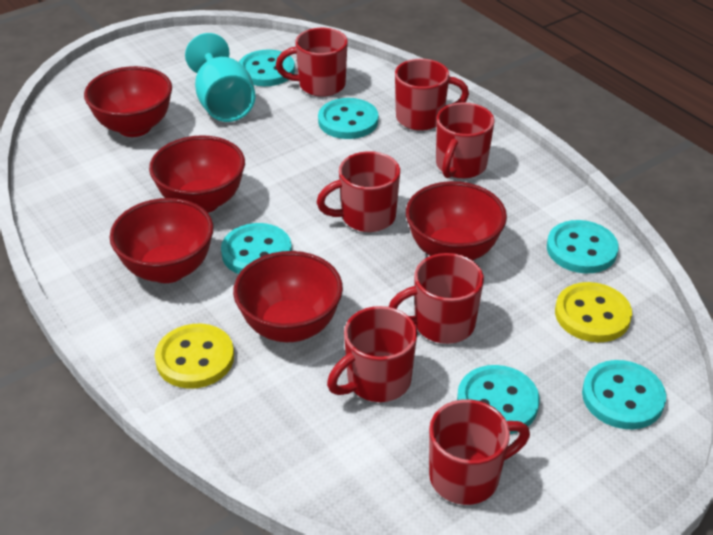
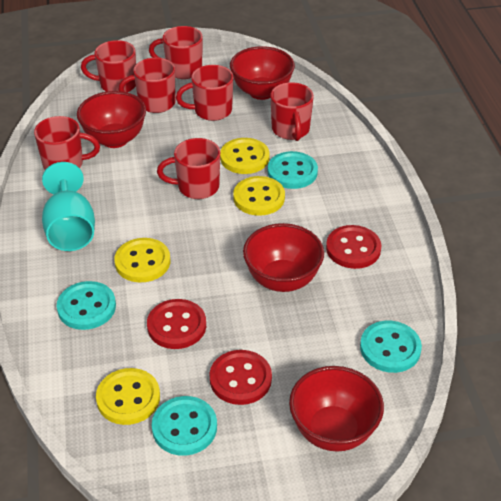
red bowl: [84,66,172,137] [110,198,214,283] [149,135,245,213] [233,251,343,342] [406,181,507,260] = 5 -> [77,91,146,148] [230,46,295,100] [243,223,324,292] [289,366,384,451] = 4
red button: none = 0 -> [147,299,206,349] [209,350,272,405] [326,225,381,269] = 3
turquoise button: [221,223,292,274] [239,50,295,86] [318,98,378,139] [457,365,540,434] [547,220,619,273] [582,360,666,429] = 6 -> [57,281,116,330] [152,396,217,456] [268,151,318,189] [360,321,422,373] = 4
yellow button: [155,324,234,389] [555,282,632,342] = 2 -> [96,368,160,425] [114,238,170,282] [220,138,270,174] [233,176,285,216] = 4

